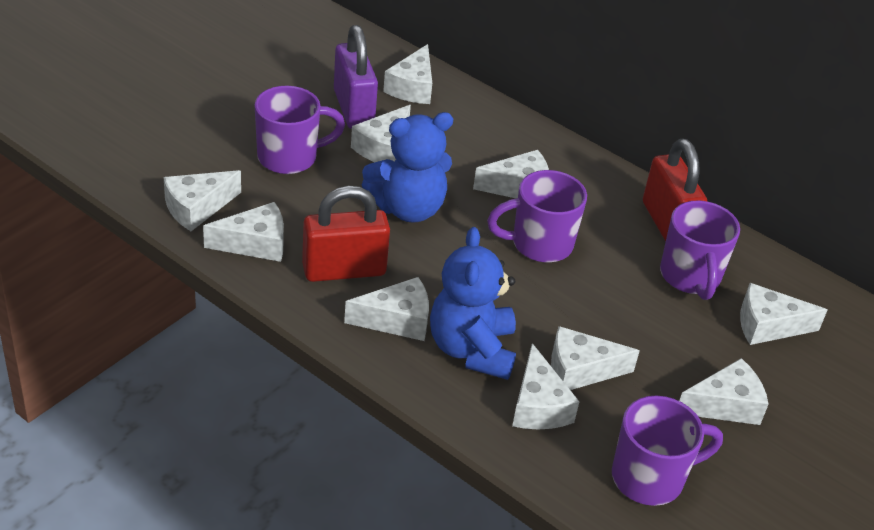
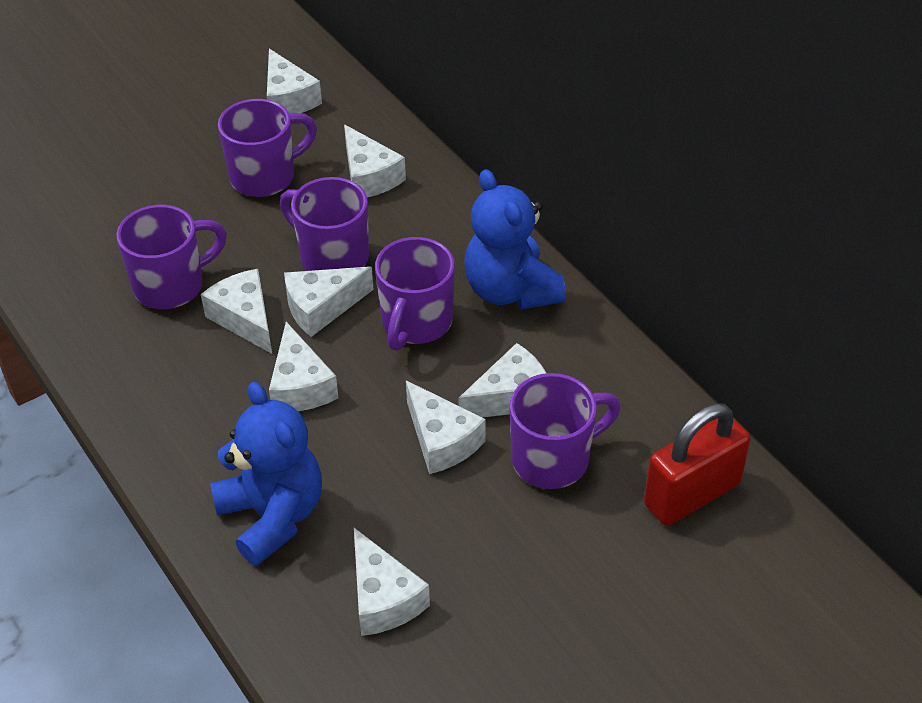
purple mug: [255,86,345,174] [487,170,587,262] [612,395,723,506] [660,200,740,300] = 4 -> [116,205,227,309] [218,99,317,197] [280,177,369,271] [375,237,455,351] [509,373,621,489] = 5
purple padlock: [334,25,378,129] = 1 -> none = 0
red padlock: [302,186,390,282] [643,139,708,242] = 2 -> [644,404,751,525] = 1
white cheese: [164,170,241,231] [203,202,284,262] [344,277,429,341] [351,105,411,162] [383,44,432,104] [473,150,549,198] [512,343,579,429] [551,326,640,390] [679,358,769,425] [740,283,827,345] = 10 -> [201,269,272,354] [267,49,322,114] [269,322,339,411] [284,266,374,337] [344,125,406,198] [354,528,430,636] [406,381,486,474] [458,343,546,417] = 8

